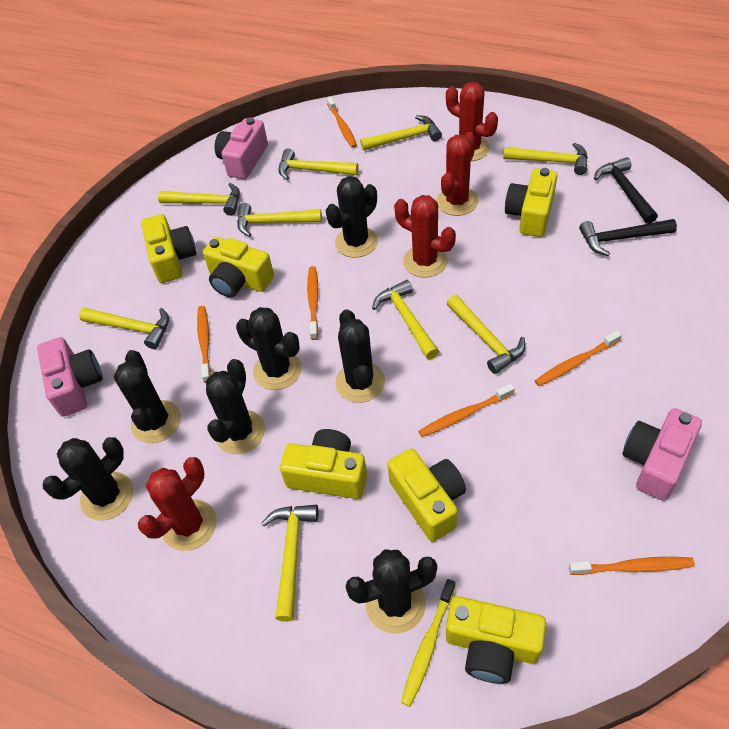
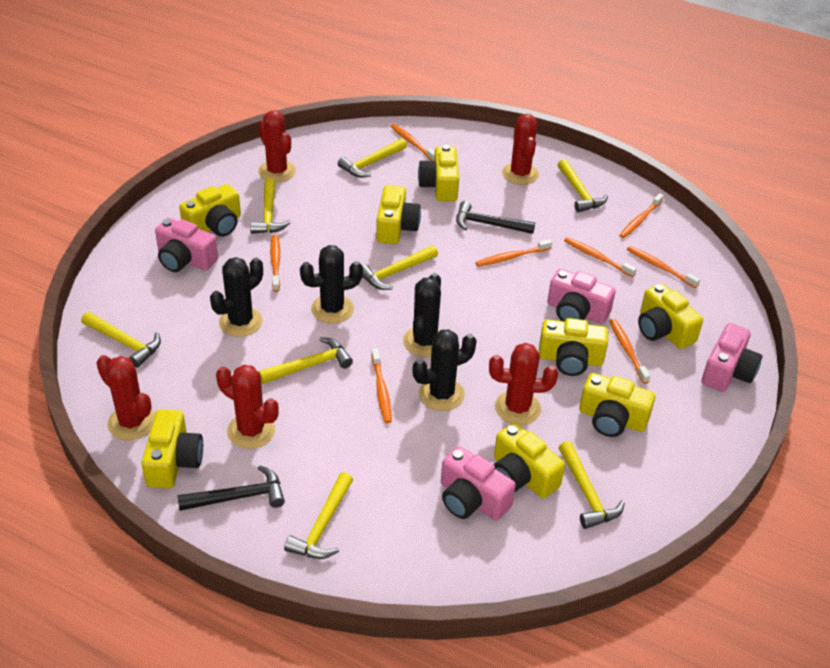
black cactus: [43,437,133,520] [114,350,181,443] [206,359,265,454] [236,307,302,390] [325,176,378,258] [335,309,385,403] [345,549,437,634] = 7 -> [210,257,263,337] [300,245,363,324] [403,273,441,357] [412,329,477,411] = 4
orange toothbrush: [197,306,211,383] [307,266,319,340] [327,97,357,148] [418,384,515,437] [535,330,622,386] [569,557,695,575] = 6 -> [270,235,280,292] [371,348,392,423] [390,124,435,161] [475,239,552,267] [564,237,637,277] [609,319,650,384] [619,193,664,238] [627,246,700,288] = 8
pink camera: [37,337,102,417] [215,117,268,179] [622,408,702,501] = 3 -> [155,218,218,272] [441,446,516,521] [547,269,615,324] [702,323,762,392] = 4
red cactus: [138,457,217,551] [394,195,456,278] [436,132,478,216] [446,82,498,161] = 4 -> [96,355,155,440] [216,365,279,449] [258,111,296,182] [489,343,558,425] [502,114,539,185] = 5
yellow camera: [141,214,196,283] [203,237,274,297] [280,429,367,499] [387,448,466,542] [446,596,546,684] [505,168,557,237] = 6 -> [141,409,203,488] [179,184,241,237] [376,185,421,244] [418,145,459,201] [494,423,565,498] [539,318,608,376] [579,373,655,437] [638,283,703,349] = 8
yellow hammer: [79,308,169,349] [158,183,240,216] [237,203,322,237] [261,505,319,622] [278,148,358,180] [360,115,442,151] [372,280,439,359] [446,295,525,374] [503,143,588,175] = 9 -> [81,312,161,368] [250,178,291,234] [258,337,353,384] [284,472,353,559] [338,138,407,177] [362,245,438,290] [557,159,608,212] [559,441,625,529] = 8
yellow toothbrush: [401,579,456,707] = 1 -> none = 0

